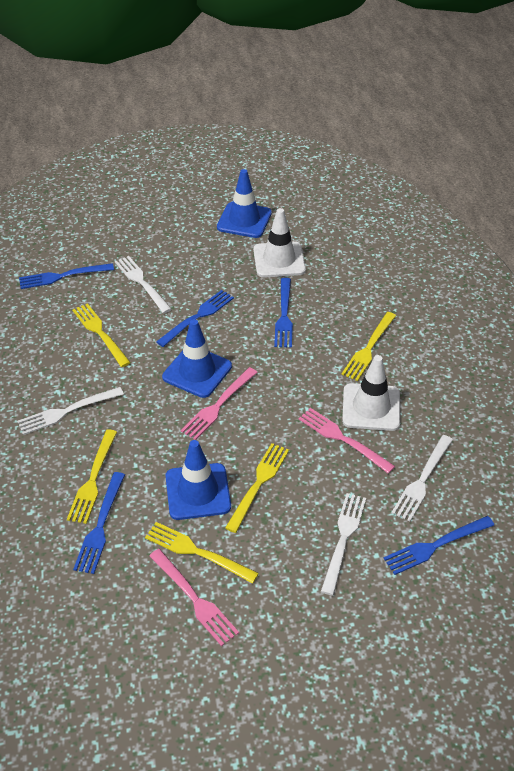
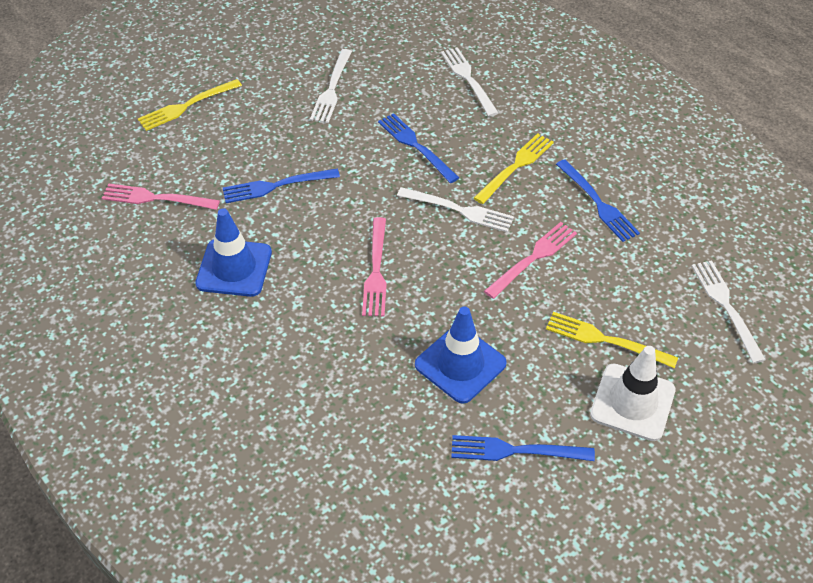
blue fork: [19,263,114,289] [73,472,125,574] [156,290,234,347] [274,278,293,348] [384,516,494,575] = 5 -> [223,168,340,203] [378,113,459,183] [451,435,595,461] [556,159,640,242] = 4
blue traffic cone: [162,319,232,398] [165,440,231,520] [217,169,272,238] = 3 -> [195,208,272,297] [415,306,507,404] = 2
white traffic cone: [253,208,306,278] [342,355,400,431] = 2 -> [590,346,676,441] = 1
yellow fork: [67,430,117,524] [72,303,131,367] [145,522,259,584] [225,443,289,533] [341,312,396,381] = 5 -> [138,79,242,131] [474,133,554,204] [546,312,678,368] = 3

